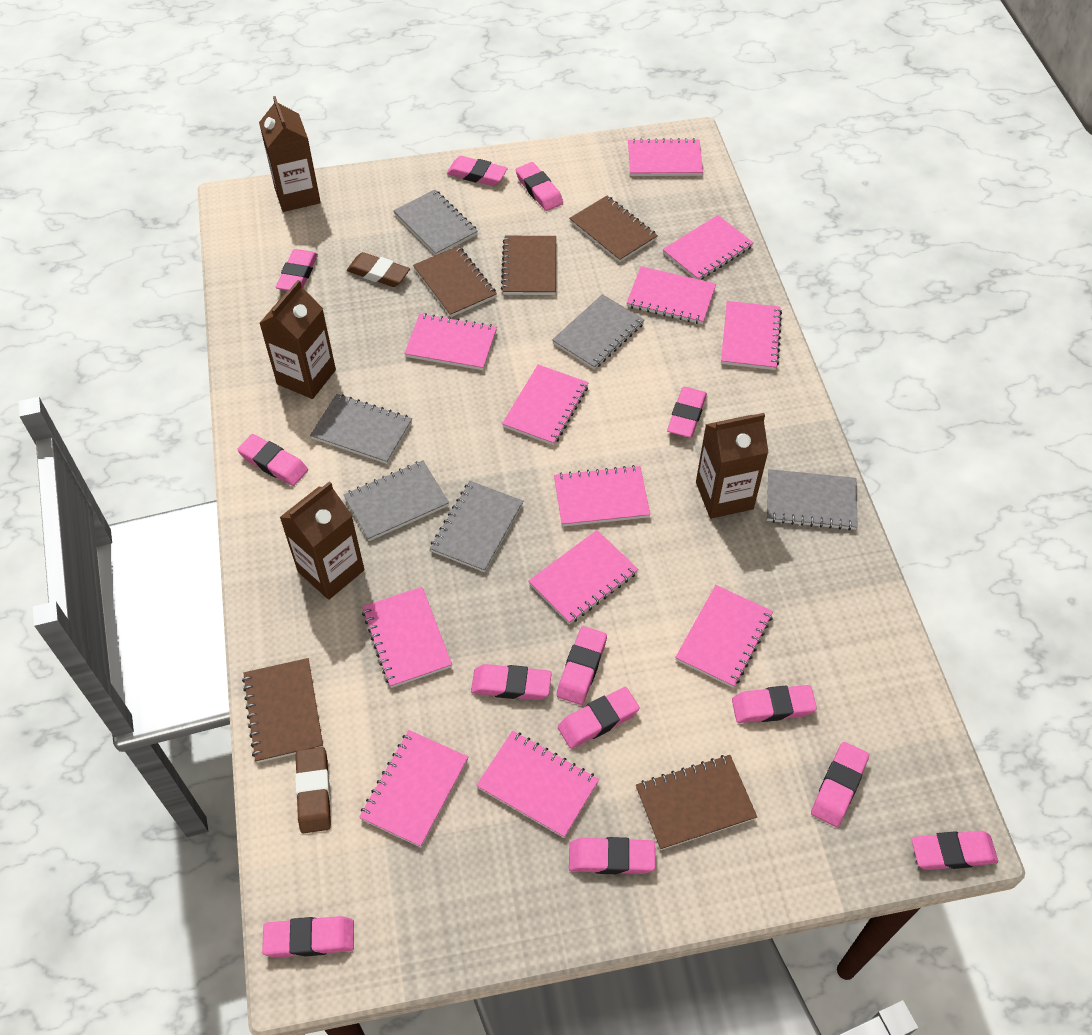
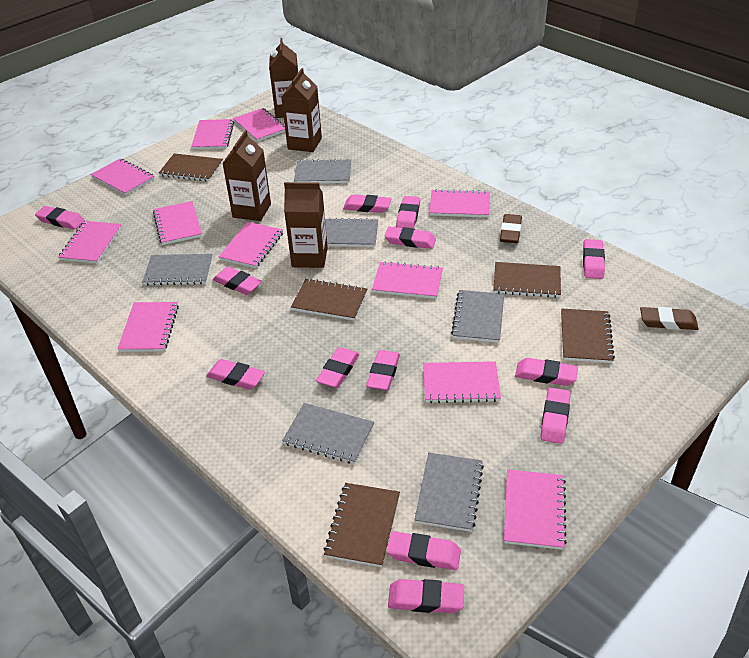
pink notebook: [359,730,468,848] [362,587,452,688] [404,313,497,370] [476,731,599,838] [502,365,589,446] [529,530,638,624] [554,465,650,527] [627,266,716,324] [628,138,703,176] [663,215,754,280] [675,585,773,688] [721,301,782,370] = 12 -> [58,221,122,264] [91,159,155,195] [117,302,179,352] [153,201,202,245] [191,119,234,149] [218,222,283,268] [233,108,285,142] [372,261,443,299] [423,361,501,403] [429,189,489,218] [504,469,567,550] = 11

